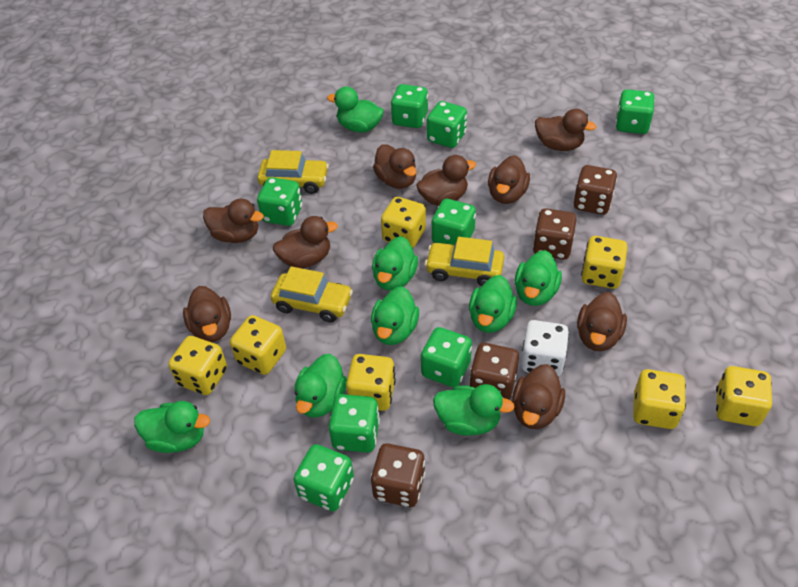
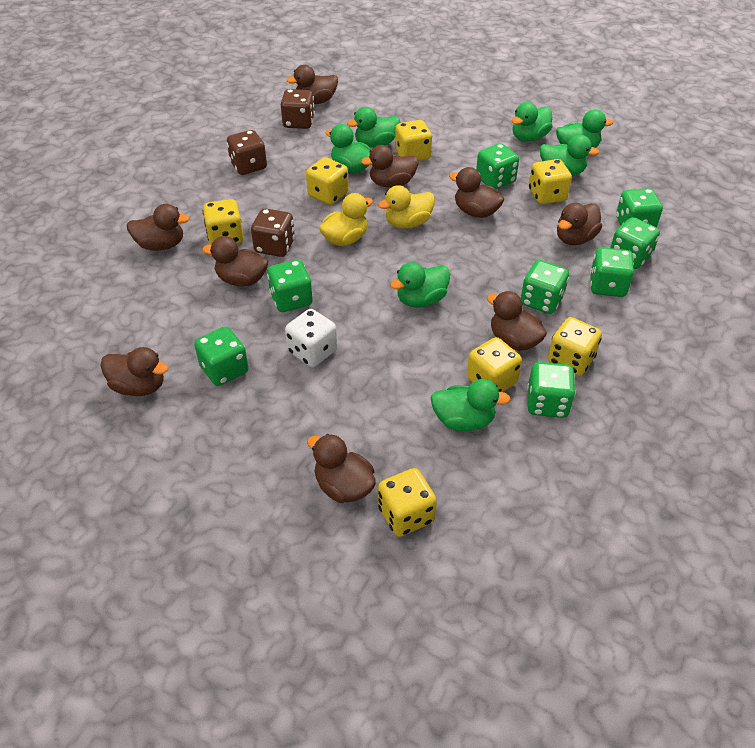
brown dice: [371,443,425,507] [469,343,519,399] [533,208,577,260] [574,165,617,215] = 4 -> [227,130,267,175] [251,208,295,257] [281,89,315,129] = 3
green duck: [134,401,210,453] [294,354,347,418] [327,86,384,132] [371,286,419,345] [372,236,418,291] [433,384,515,435] [469,275,517,333] [515,250,562,306] = 8 -> [325,124,371,173] [347,107,400,148] [390,262,450,308] [431,379,511,431] [512,102,552,142] [540,135,600,176] [556,109,613,148] = 7
yellow car: [257,150,329,194] [271,266,353,323] [425,237,504,286] = 3 -> none = 0
yellow duck: none = 0 -> [319,193,373,246] [378,185,435,229] = 2

